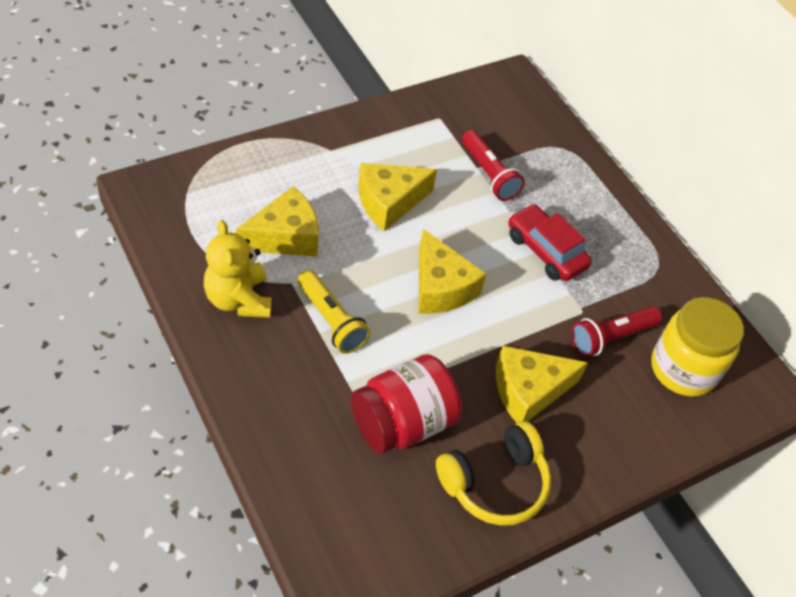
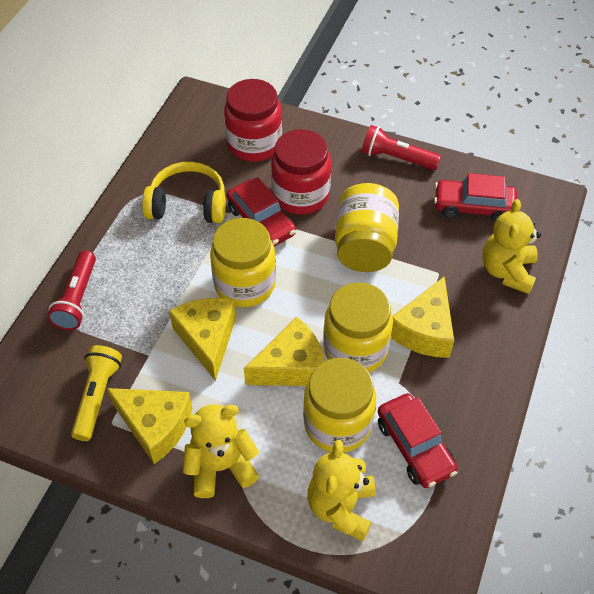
red car: [508,204,592,281] = 1 -> [227,177,296,247] [378,393,457,488] [434,173,517,222] = 3
red jar: [351,354,462,454] = 1 -> [224,79,282,162] [271,129,331,215] = 2
yellow jar: [651,297,744,397] = 1 -> [210,218,276,307] [303,358,376,453] [323,282,393,373] [335,183,399,272] = 4
yellow teddy bear: [204,220,272,318] = 1 -> [183,404,259,498] [307,440,375,541] [482,199,541,294] = 3

